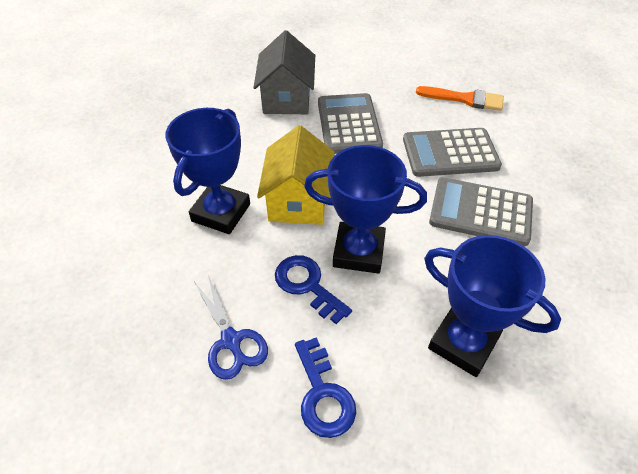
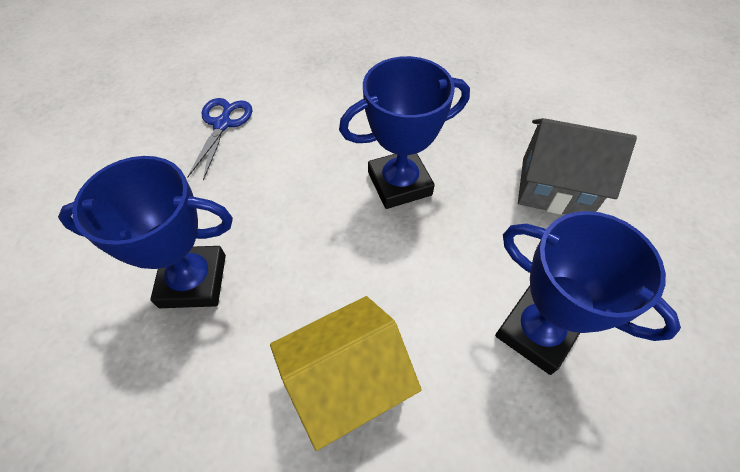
blue key: [275,255,352,324] [295,337,356,438] = 2 -> none = 0
grey calculator: [318,93,383,154] [403,128,502,177] [429,177,533,246] = 3 -> none = 0
orange brush: [416,86,504,111] = 1 -> none = 0

